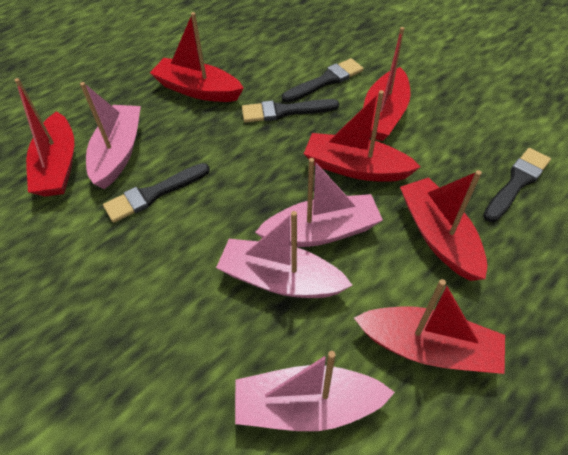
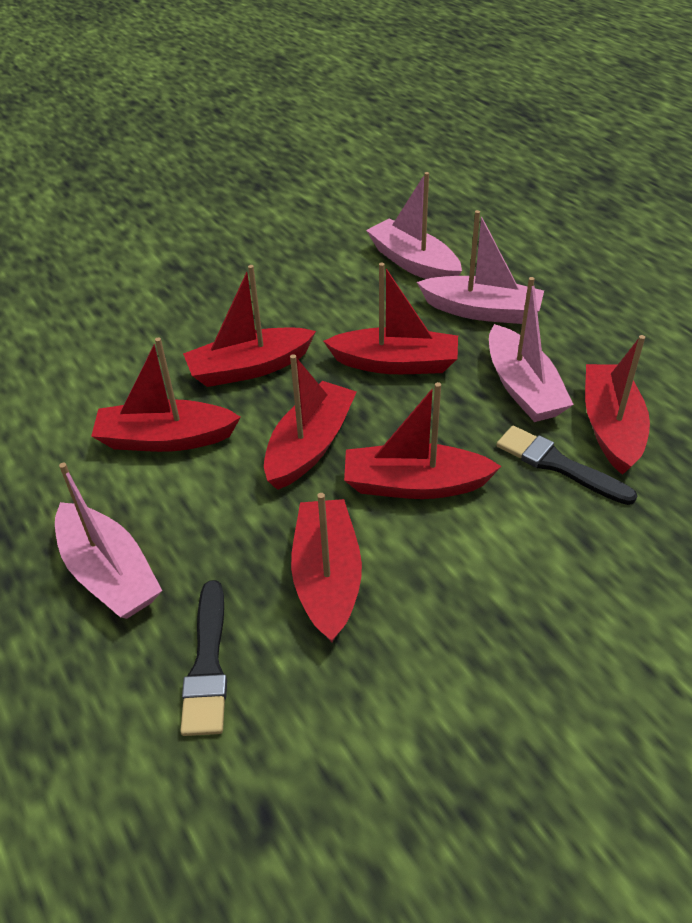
black brush: [103,163,210,223] [242,99,339,123] [282,58,363,103] [483,148,551,222] = 4 -> [180,580,227,736] [496,426,637,505] = 2
red boat: [14,78,74,197] [150,12,244,102] [304,90,421,182] [354,279,505,374] [363,27,410,141] [400,170,487,281] = 6 -> [91,337,241,452] [183,265,316,387] [264,354,357,490] [291,493,362,643] [323,263,458,374] [344,382,502,499] [585,335,650,475] = 7

